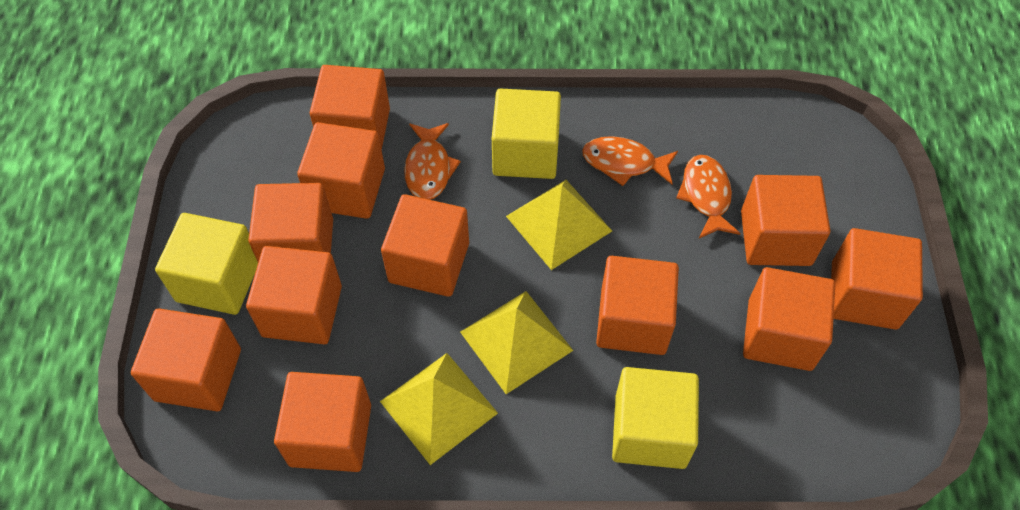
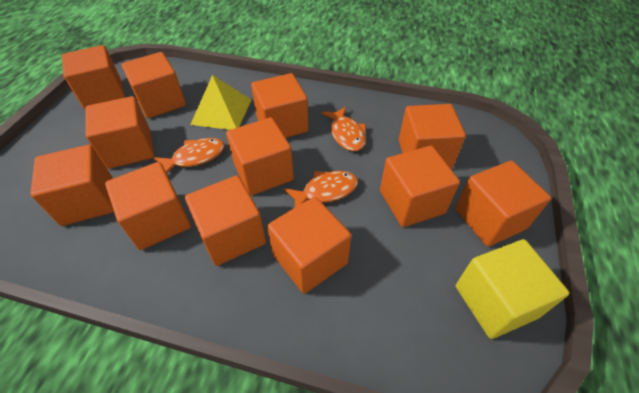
orange cube: [131,308,241,411] [246,246,342,344] [248,183,333,262] [274,372,371,472] [297,122,385,219] [310,65,390,150] [381,194,469,297] [596,256,679,355] [741,175,830,266] [743,267,835,371] [831,228,923,329] = 11 -> [30,145,114,226] [62,45,125,109] [85,96,154,169] [105,162,191,250] [121,52,186,118] [185,175,266,266] [226,117,294,196] [251,73,308,138] [267,197,351,294] [380,146,460,227] [399,104,466,169] [455,161,551,247] = 12
yellow cube: [155,213,258,315] [492,88,561,179] [612,367,699,469] = 3 -> [456,239,569,339] = 1
yellow pyramid: [380,353,498,465] [460,291,573,394] [506,180,612,270] = 3 -> [190,75,251,130] = 1

